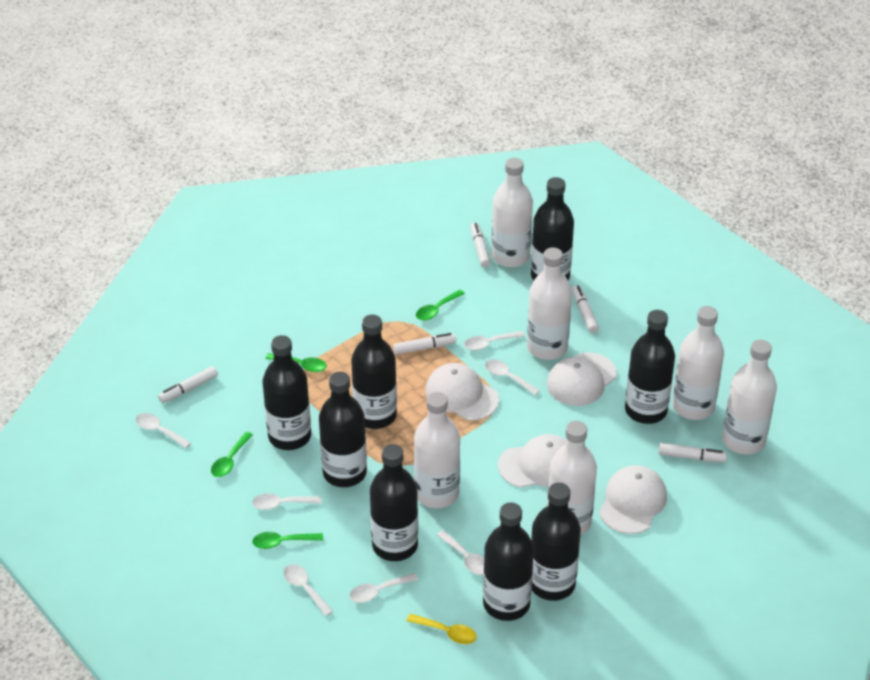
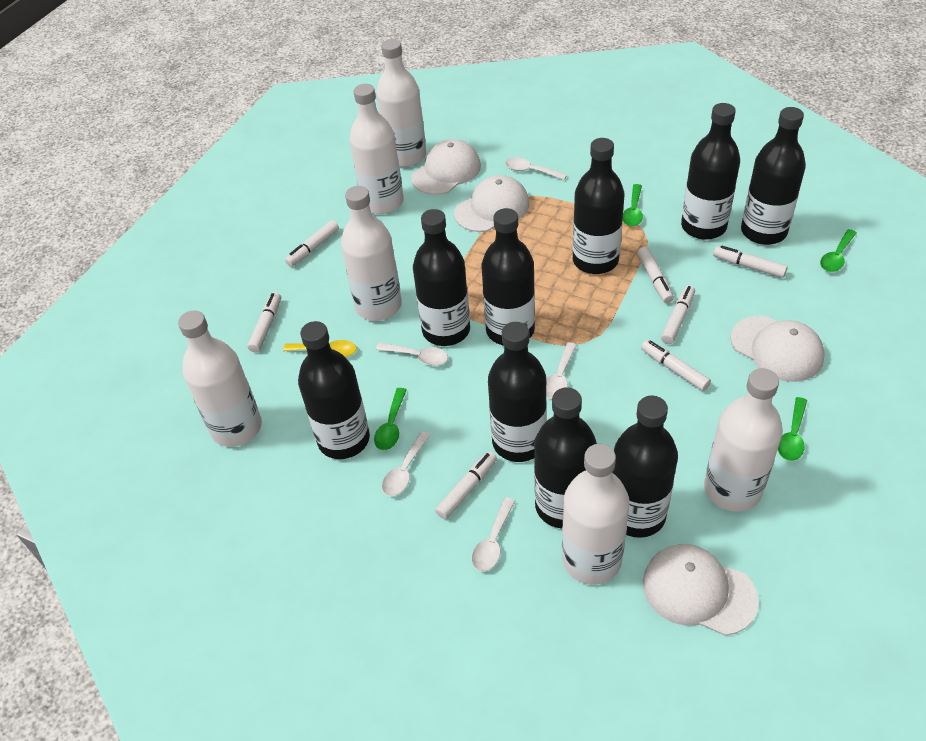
black bottle: [262,335,311,450] [319,372,367,487] [351,315,397,429] [370,444,418,561] [483,502,534,621] [531,177,574,280] [531,483,581,601] [625,310,675,424] = 8 -> [298,321,370,459] [413,209,470,346] [482,208,535,346] [488,322,547,462] [534,387,597,529] [573,138,624,274] [612,395,678,538] [681,103,740,240] [741,107,806,245] = 9
white marker: [158,366,218,403] [393,333,456,355] [470,223,491,268] [572,285,599,333] [658,443,727,463] = 5 -> [247,292,281,353] [285,220,339,267] [435,451,497,519] [637,247,674,303] [641,340,711,391] [661,285,695,344] [713,245,788,278] = 7
white spoon: [135,413,191,449] [252,493,322,510] [283,564,333,616] [349,573,418,603] [437,530,484,575] [464,331,525,350] [485,359,540,395] = 7 -> [376,342,448,366] [382,432,430,496] [472,497,515,572] [505,157,567,180] [546,342,577,399] = 5

